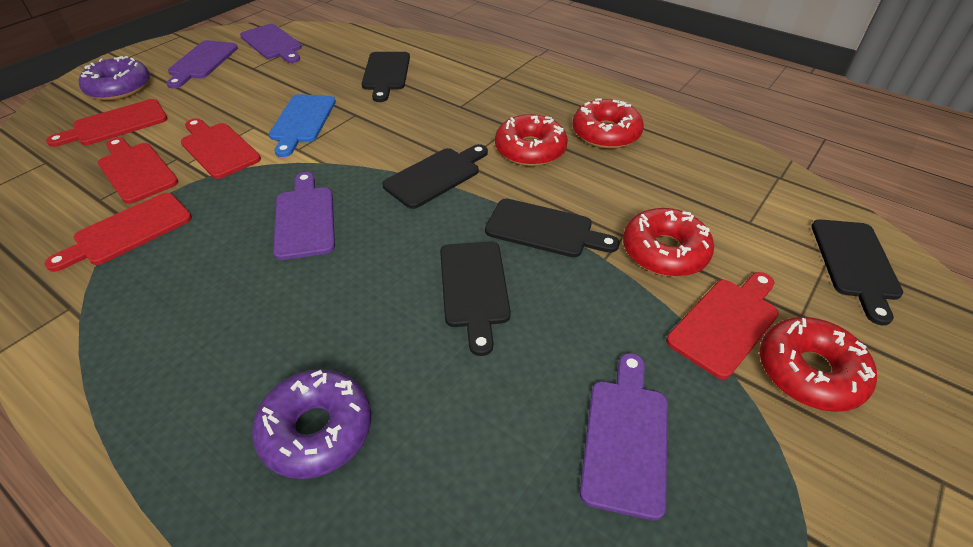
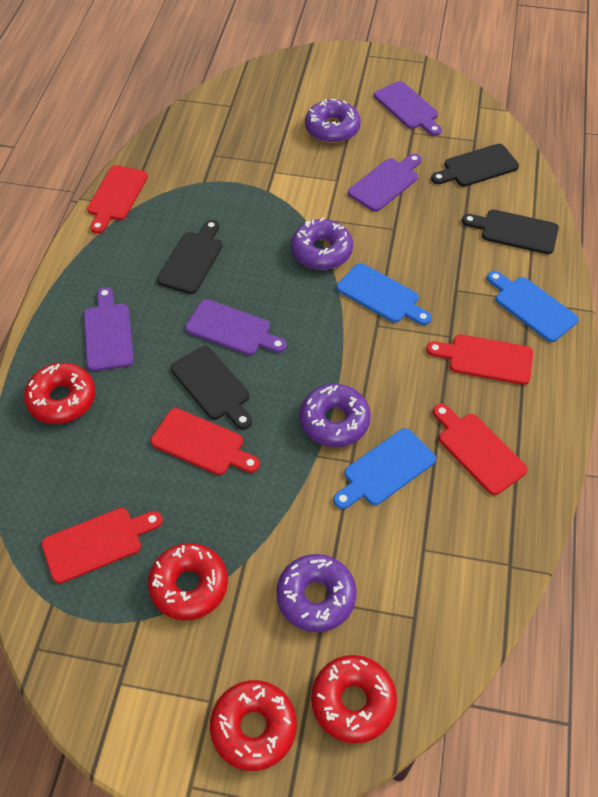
black cutting board: [362,52,410,102] [382,144,488,209] [440,241,511,356] [485,199,619,257] [812,219,903,325] = 5 -> [157,220,222,294] [171,346,252,430] [431,144,519,187] [462,210,559,254] = 4
blue cutting board: [269,94,336,157] = 1 -> [333,428,436,509] [337,263,432,325] [487,271,579,342] = 3
purple donut: [79,56,150,101] [252,369,371,479] = 2 -> [276,554,357,632] [291,218,353,270] [300,384,371,447] [305,99,361,143] = 4

